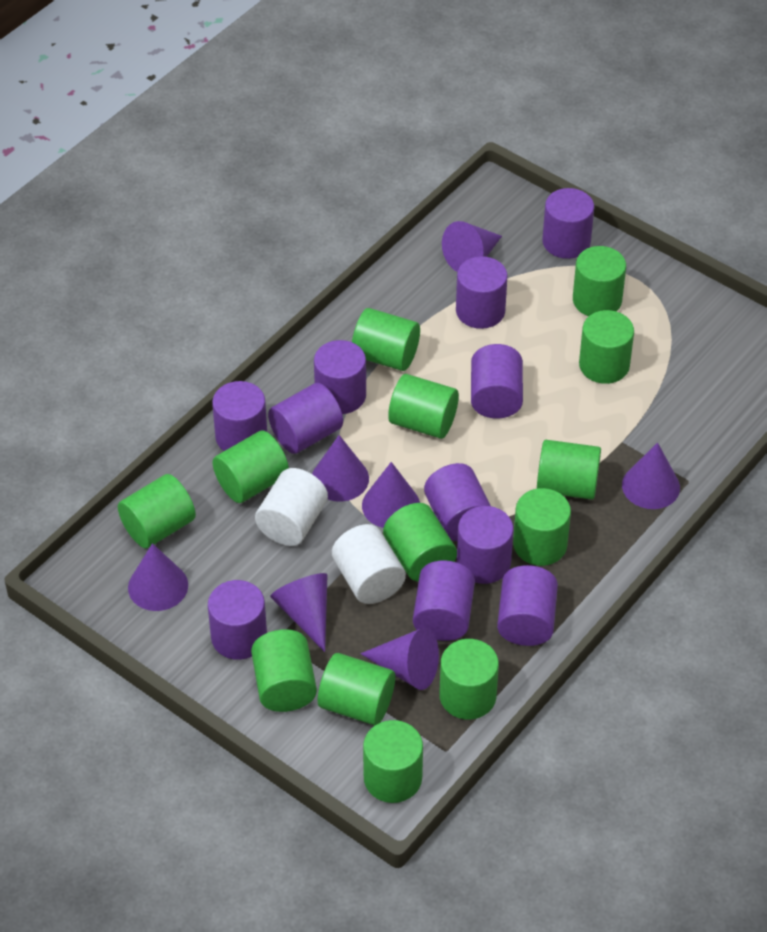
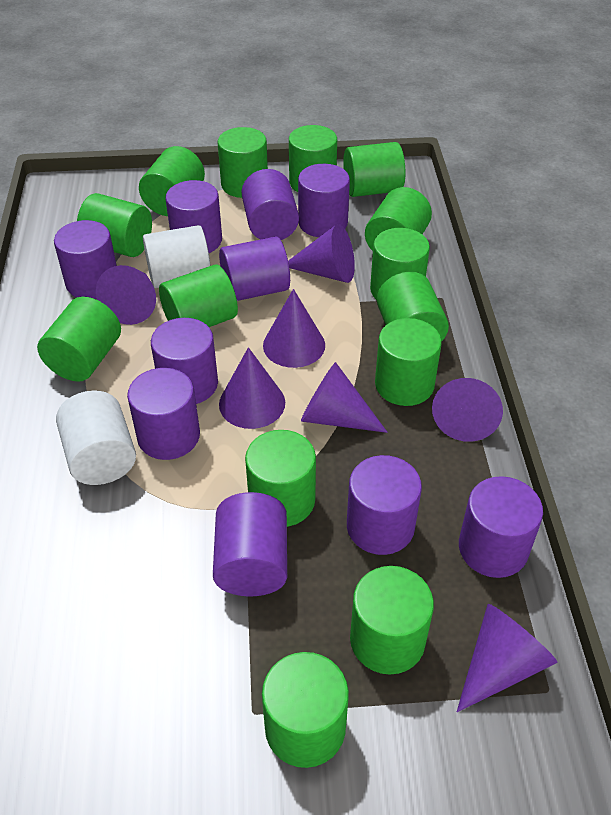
green cylinder: [118,474,196,549] [212,430,289,503] [251,629,317,712] [318,653,395,726] [352,308,420,371] [363,720,423,803] [383,503,457,582] [388,374,459,439] [439,639,499,720] [513,488,571,566] [537,440,601,500] [573,246,626,316] [579,310,634,384] = 13 -> [37,297,121,382] [77,193,152,257] [139,146,205,216] [159,264,238,327] [217,127,268,198] [245,430,316,527] [262,652,349,768] [289,125,337,192] [343,142,405,197] [350,566,434,675] [365,187,432,251] [370,228,430,300] [375,318,442,406] [377,271,449,341] = 14
purple cylinder: [208,580,267,660] [212,381,267,451] [268,383,343,454] [314,340,366,414] [413,560,475,641] [424,463,491,541] [456,256,508,329] [457,506,513,584] [471,344,523,419] [497,565,558,646] [543,188,594,259] = 11 -> [54,220,117,299] [127,368,200,460] [151,318,218,404] [166,180,222,253] [213,492,287,596] [219,237,290,301] [241,169,299,240] [298,164,350,237] [347,455,422,555] [459,476,543,578] = 10

